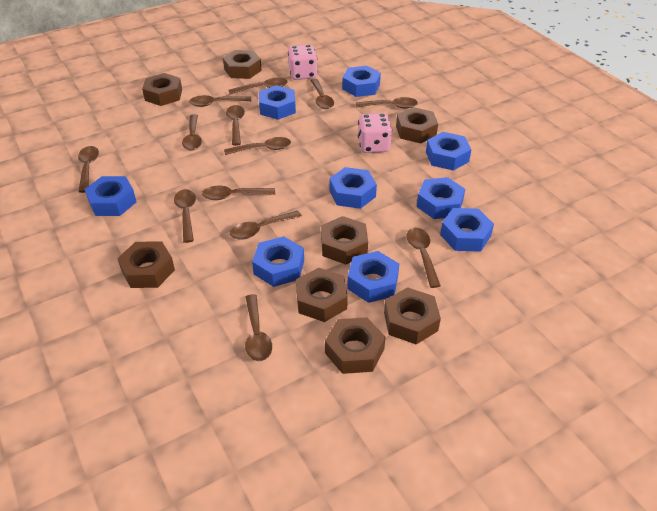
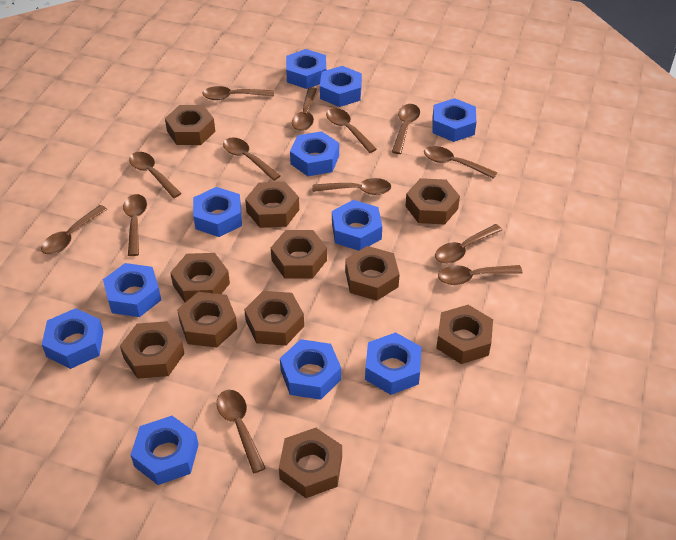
blue nut: [85,176,136,216] [252,236,304,287] [259,85,296,120] [329,167,377,209] [342,66,381,97] [347,251,399,303] [417,177,465,219] [426,132,472,171] [440,208,494,252] = 9 -> [42,308,103,369] [103,263,161,317] [131,416,199,485] [193,187,242,237] [280,339,341,400] [286,49,326,89] [290,131,339,176] [320,66,362,107] [332,200,382,251] [365,332,422,395] [432,98,476,142] = 11
brown nut: [117,241,175,288] [142,73,182,106] [223,50,262,79] [296,268,348,322] [321,216,368,265] [325,317,385,374] [384,287,441,344] [396,107,438,144] = 8 -> [120,321,185,379] [165,105,215,145] [170,253,230,302] [177,292,237,348] [244,291,304,346] [245,182,299,228] [271,230,327,279] [279,428,342,498] [345,246,400,301] [406,178,460,224] [436,305,493,364] = 11
pink dice: [288,44,318,80] [358,113,392,153] = 2 -> none = 0

